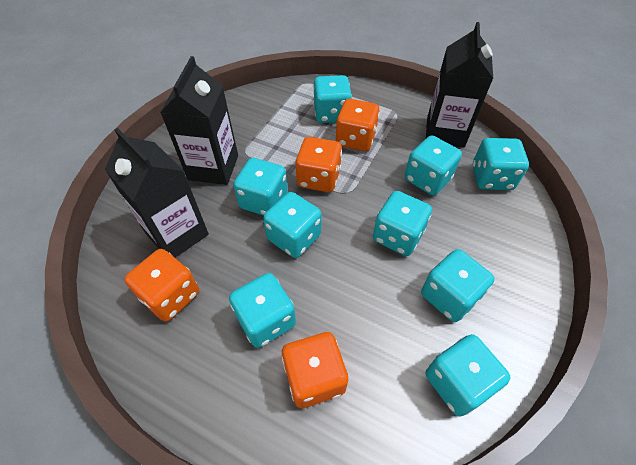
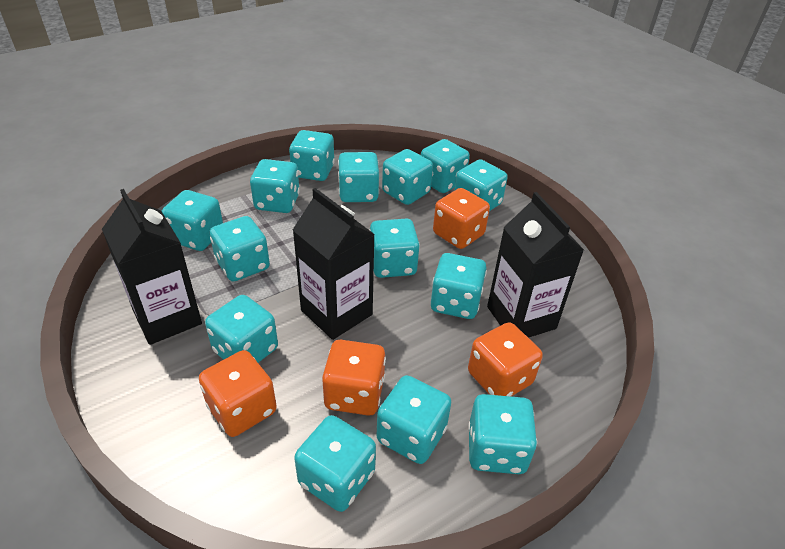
turquoise dice: [229,273,296,348] [233,158,288,216] [263,192,322,258] [313,75,352,123] [373,191,432,256] [405,135,462,195] [421,249,494,322] [426,334,510,417] [473,138,529,190] = 9 -> [162,190,223,251] [205,295,278,363] [210,216,270,282] [250,159,300,213] [289,130,335,181] [294,415,376,512] [338,152,379,202] [370,219,420,278] [377,375,451,464] [382,149,433,205] [421,139,470,193] [431,253,487,319] [454,159,508,211] [468,394,537,474] = 14

